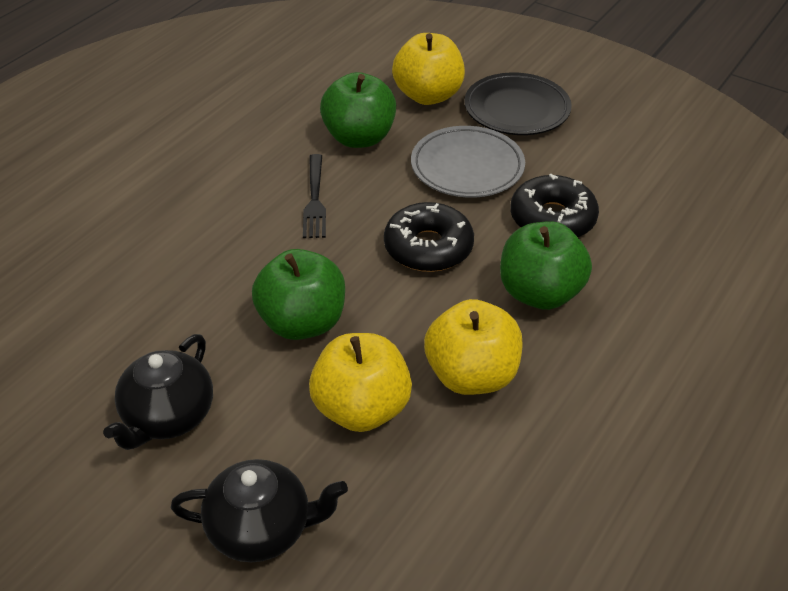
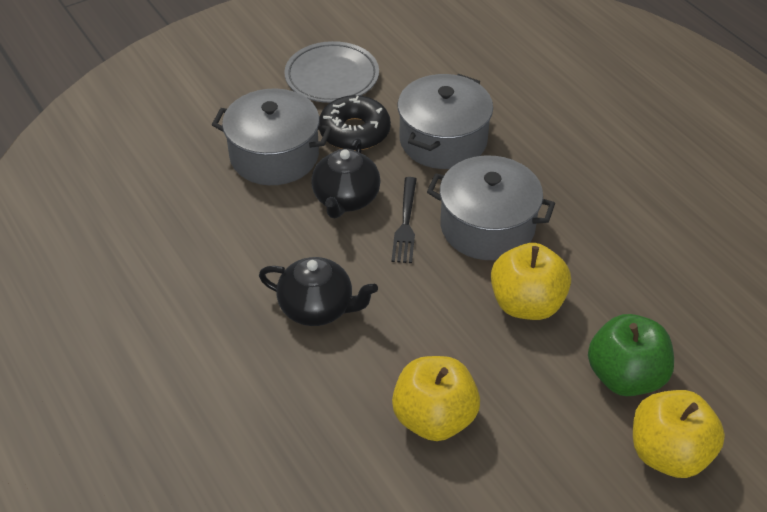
black donut: [384,202,474,272] [510,174,599,237] = 2 -> [319,95,391,151] = 1
black plate: [464,73,572,135] = 1 -> none = 0
green apple: [252,249,345,340] [320,72,396,148] [500,221,592,310] = 3 -> [588,314,674,396] = 1
grey pot: none = 0 -> [212,88,332,185] [398,74,493,169] [427,155,555,260] = 3

